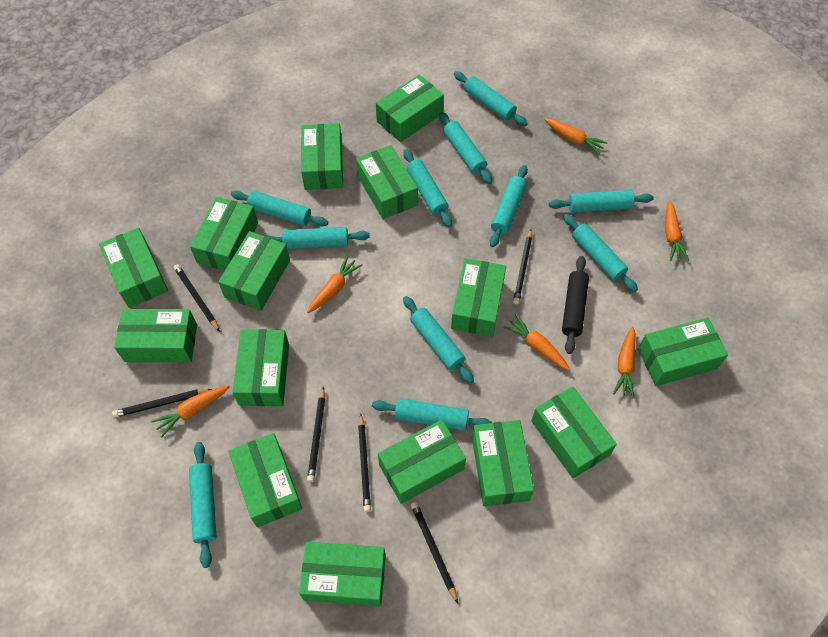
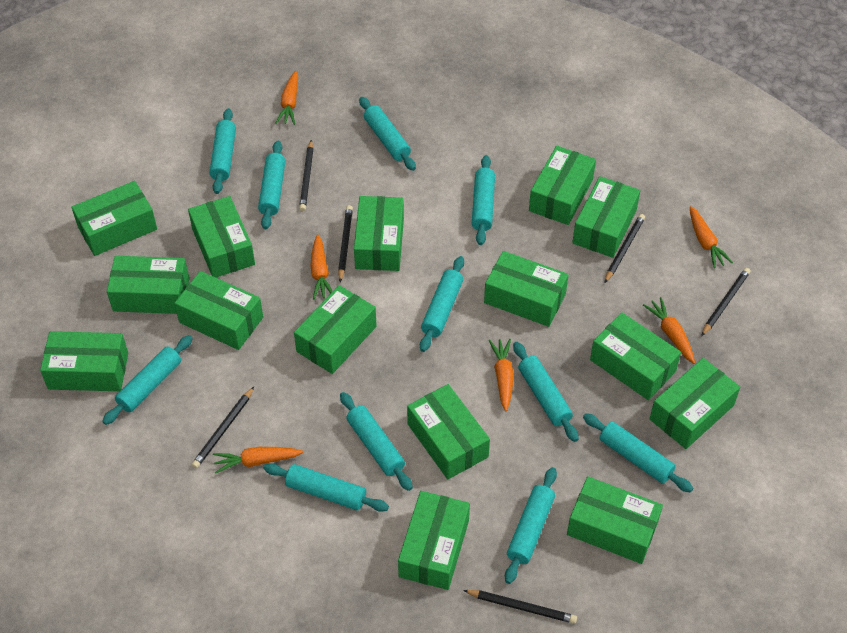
black rolling pin: [562,256,589,354] = 1 -> none = 0

